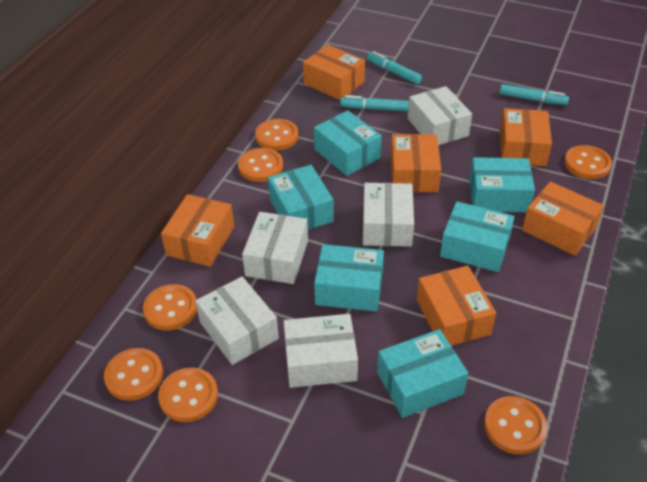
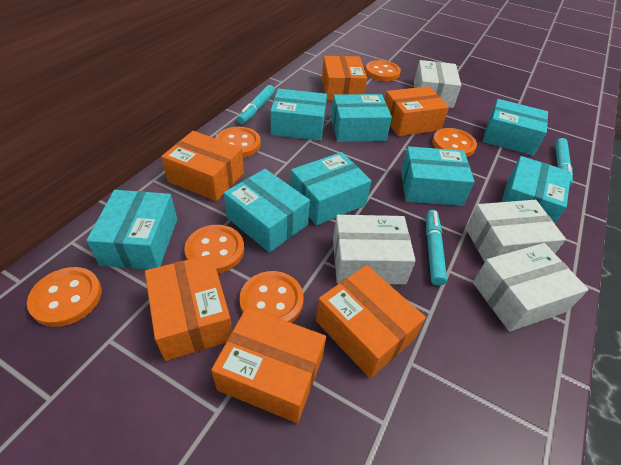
orange button: [104,348,163,401] [143,284,197,331] [158,367,218,422] [238,148,283,182] [255,119,298,151] [484,396,547,454] [564,145,612,179] = 7 -> [27,267,102,327] [184,225,244,273] [215,127,261,158] [239,271,304,323] [365,60,401,81] [432,128,477,157] = 6
turquoise box: [268,165,334,230] [314,110,382,176] [314,244,384,312] [377,329,468,418] [440,201,515,272] [469,157,535,212] = 6 -> [86,190,177,269] [224,169,310,253] [271,89,327,141] [291,152,371,226] [331,94,392,142] [401,146,475,206] [483,99,548,156] [501,156,571,224] = 8
white box: [195,276,279,365] [242,212,308,284] [283,314,358,388] [363,183,414,247] [408,86,472,145] = 5 -> [333,215,416,284] [414,60,461,108] [466,200,566,262] [473,243,589,332] = 4

